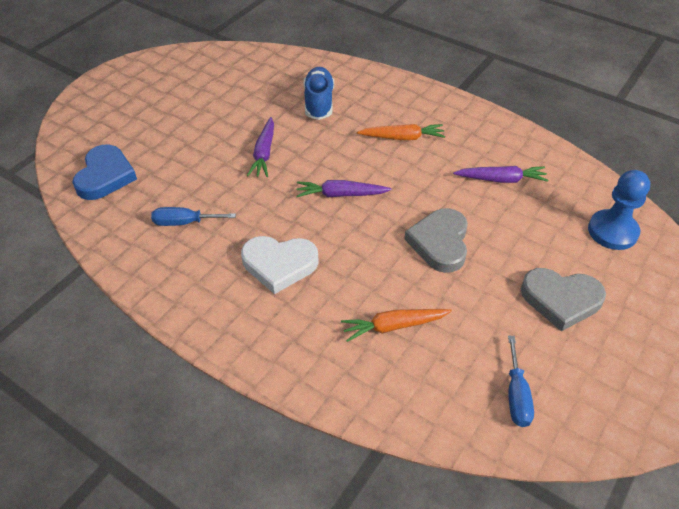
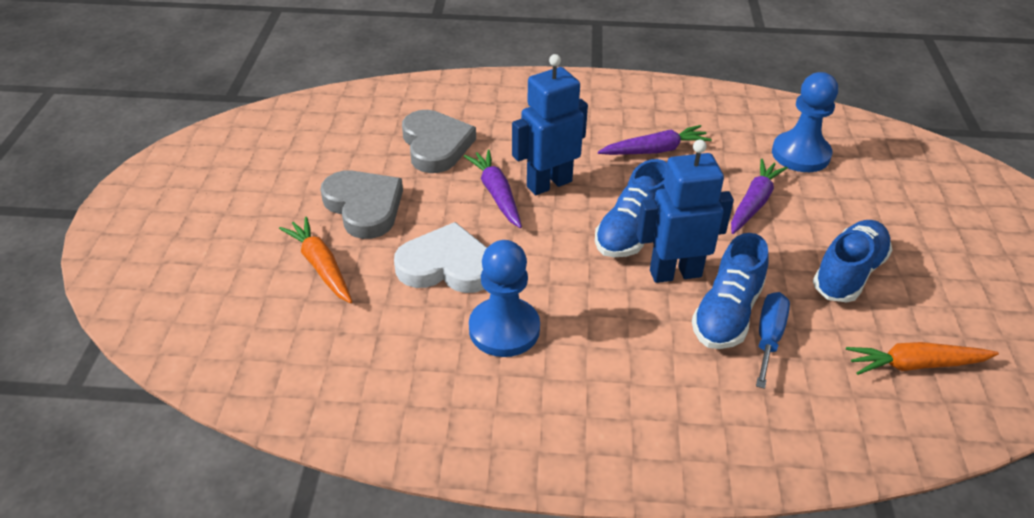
blue heart: [72,144,137,200] = 1 -> none = 0
blue pawn: [588,170,650,250] = 1 -> [469,240,540,357] [772,72,838,172] = 2
blue robot: none = 0 -> [512,54,588,195] [637,140,734,283] = 2
blue screwdriver: [151,207,236,226] [508,336,534,427] = 2 -> [756,292,790,389] = 1
blue shoe: [304,67,334,120] = 1 -> [595,159,667,257] [692,233,769,349] [813,220,892,302] = 3

